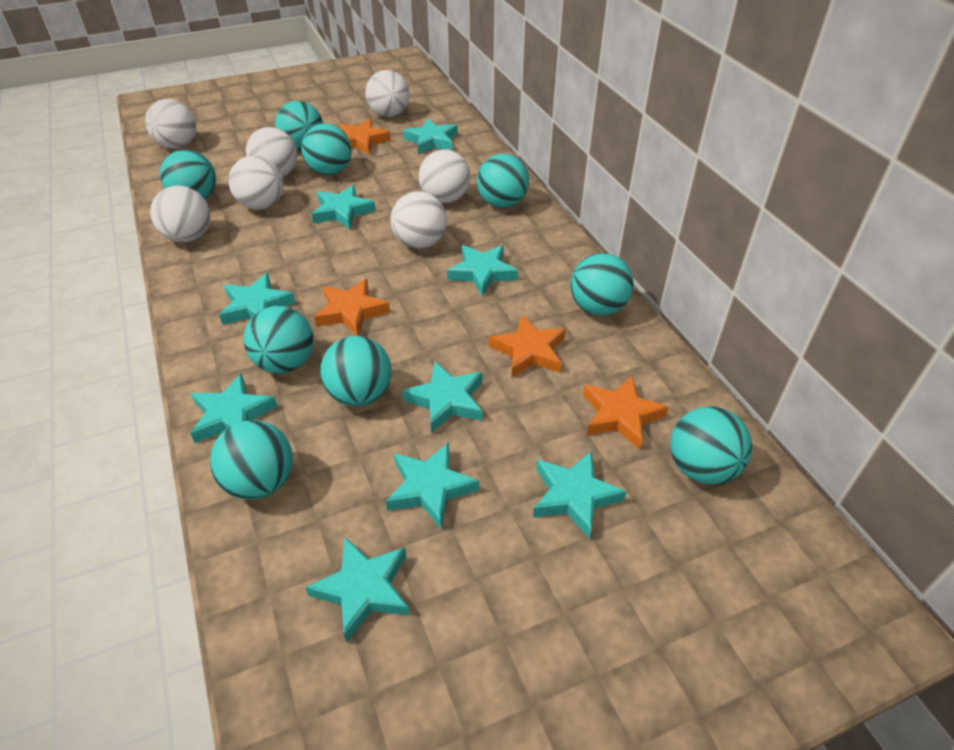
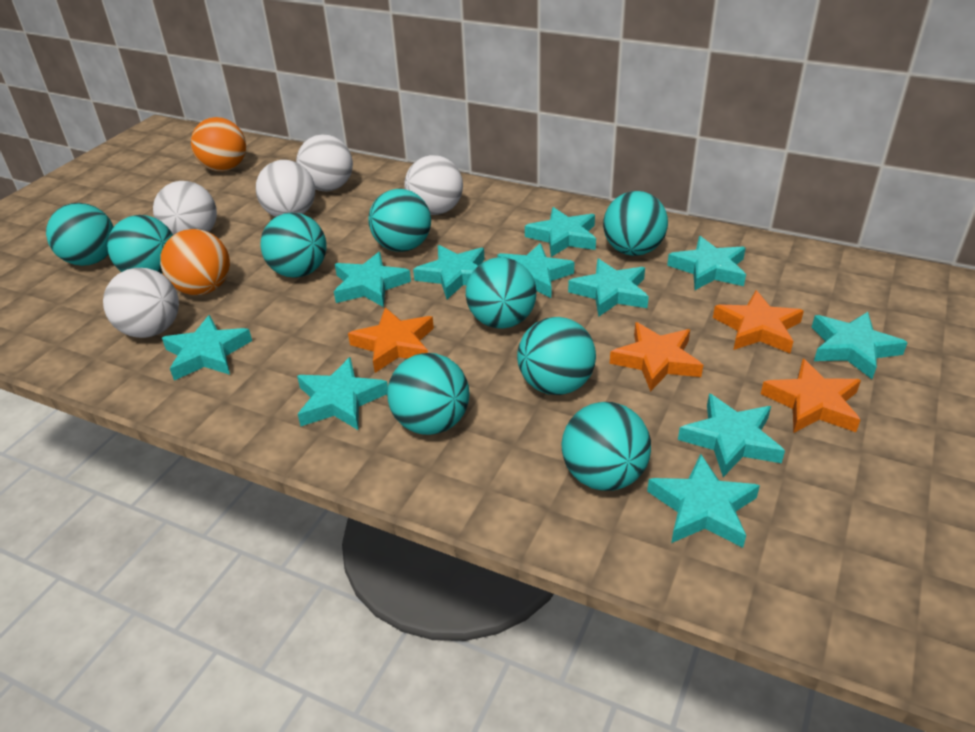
orange ball: none = 0 -> [160,229,230,295] [191,117,246,172] = 2
turquoise star: [190,374,278,443] [219,273,295,325] [305,537,410,643] [312,185,376,230] [386,442,479,529] [402,362,482,433] [403,118,458,154] [447,245,518,297] [533,451,627,539] = 9 -> [162,315,252,380] [297,357,388,430] [334,252,411,307] [413,245,485,299] [497,243,574,298] [525,207,596,257] [568,259,649,317] [647,454,760,548] [667,236,746,290] [678,393,785,477] [811,312,908,379] = 11
white ball: [145,99,196,149] [150,186,210,242] [229,155,284,210] [246,127,297,177] [365,70,410,117] [391,191,447,249] [419,149,471,203] = 7 -> [103,268,179,338] [153,181,217,235] [256,160,315,217] [296,135,353,191] [404,155,463,215] = 5

